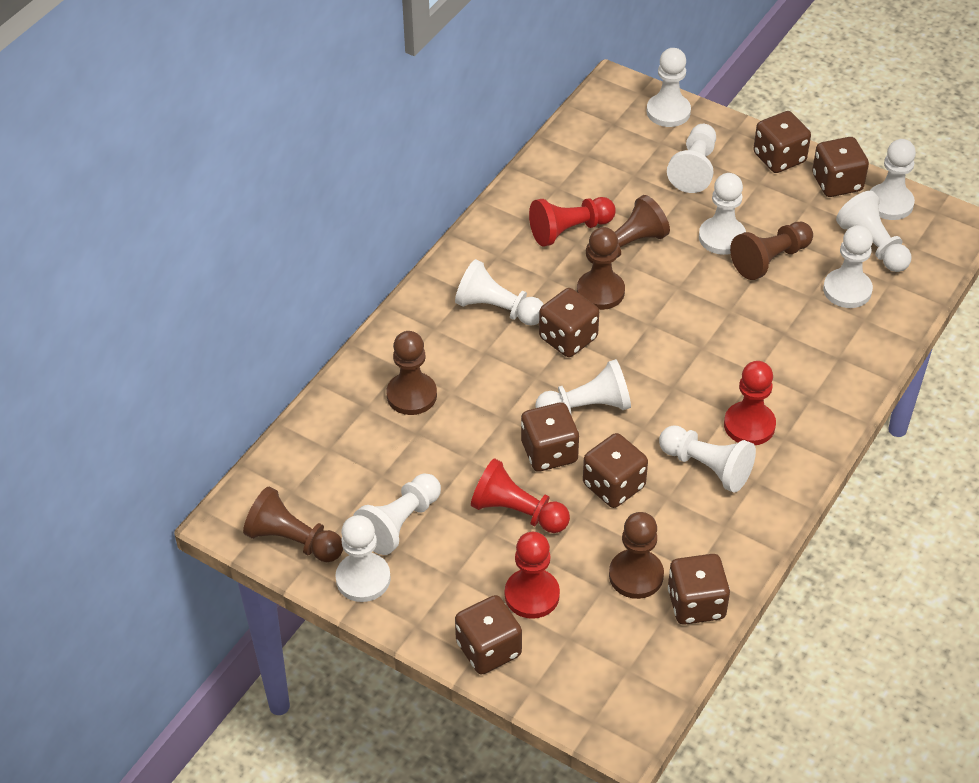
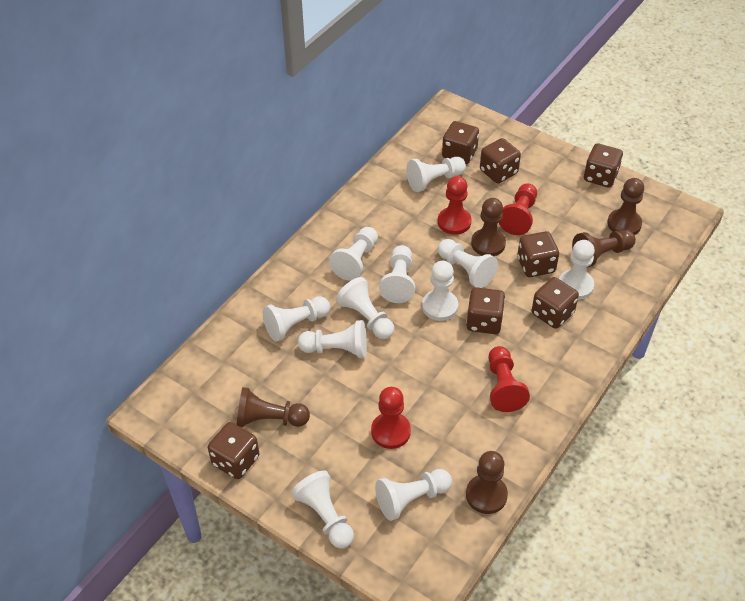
brown pawn: [243,487,343,562] [386,331,437,415] [577,227,625,310] [586,195,670,264] [609,512,664,599] [730,222,813,280] = 6 -> [237,387,310,427] [466,451,508,514] [471,198,506,256] [572,230,636,267] [607,178,644,235] = 5

